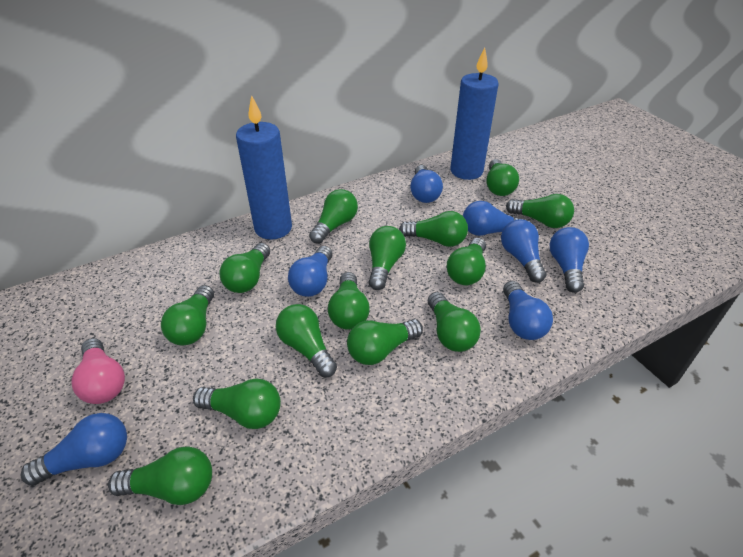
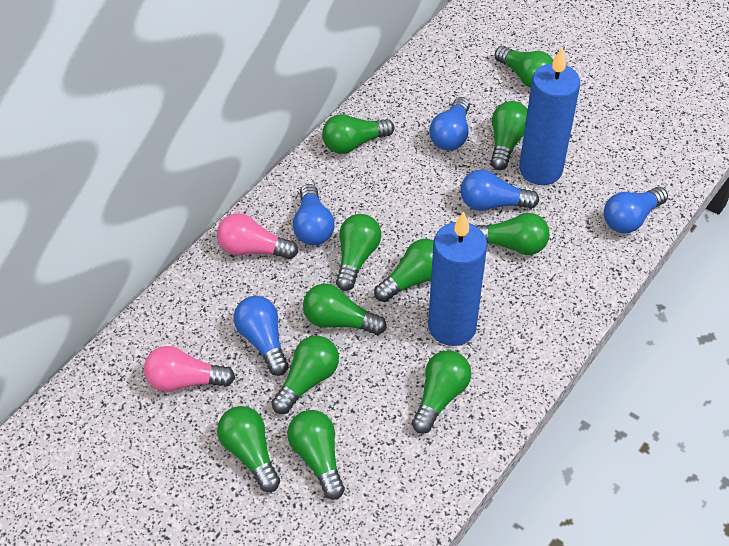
blue light bulb: [20,413,127,486] [288,246,333,297] [410,165,443,203] [463,201,525,236] [501,219,546,283] [503,281,553,340] [550,227,589,293] = 7 -> [233,296,289,376] [293,184,335,245] [429,97,470,151] [460,170,539,211] [604,187,668,233] = 5
green light bulb: [108,446,212,505] [161,285,214,345] [193,378,281,429] [219,243,270,293] [276,304,337,377] [309,189,358,244] [328,272,370,330] [347,319,423,365] [369,226,406,290] [399,211,468,247] [428,292,481,352] [447,238,486,285] [486,159,519,196] [506,194,574,228] = 14 -> [217,406,280,492] [271,336,339,414] [287,410,345,500] [303,284,387,335] [322,114,394,154] [336,214,381,291] [374,239,434,302] [412,350,471,434] [476,213,550,255] [490,101,528,170] [495,46,553,88] = 11
pink light bulb: [71,338,125,404] = 1 -> [144,346,235,392] [217,213,298,259] = 2

